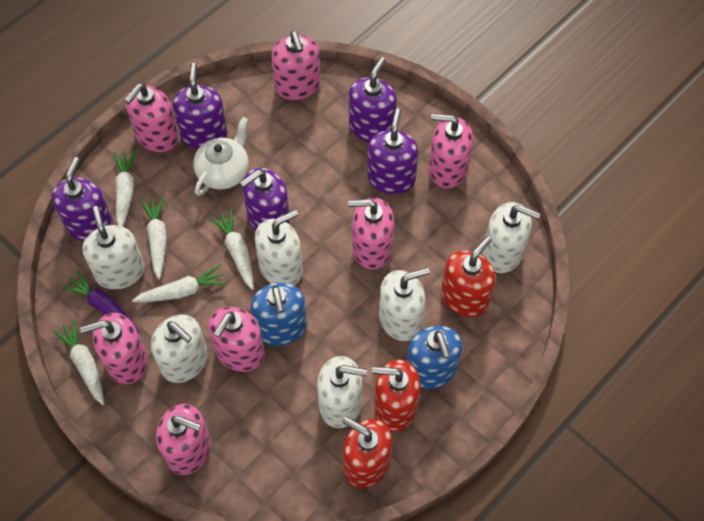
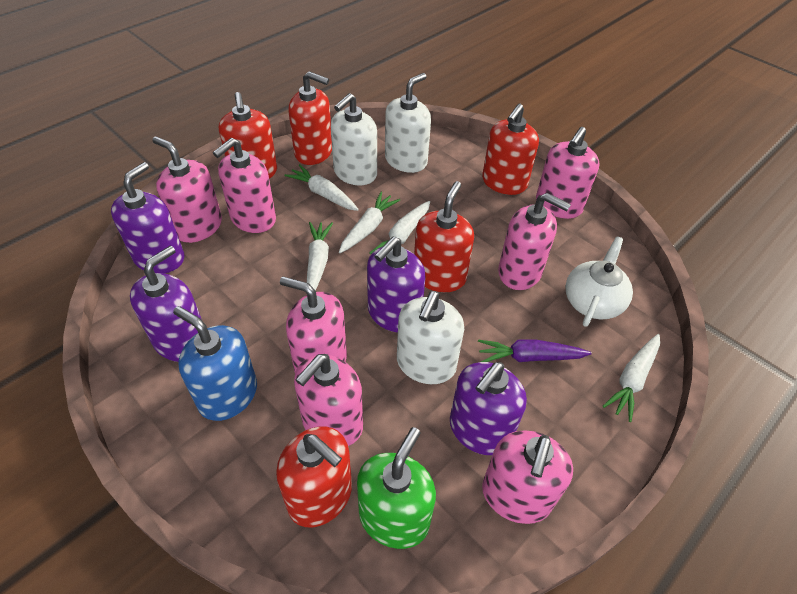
blue soap dispenser: [251,283,307,346] [407,326,462,389] = 2 -> [173,306,257,421] = 1
green soap dispenser: none = 0 -> [357,427,436,549] = 1
purple soap dispenser: [51,157,114,241] [173,63,228,149] [240,168,290,230] [349,57,397,142] [367,108,418,194] = 5 -> [111,162,184,273] [130,246,202,362] [367,237,425,333] [450,362,527,455] = 4
red soap dispenser: [343,417,393,488] [372,360,420,432] [441,236,496,317] = 3 -> [219,92,277,179] [276,426,352,527] [289,71,332,165] [414,181,474,292] [482,104,539,195] = 5
white soap dispenser: [82,206,145,289] [151,315,208,383] [255,210,303,285] [317,356,367,428] [379,267,430,341] [483,202,541,273] = 6 -> [331,93,377,185] [385,73,431,173] [397,291,464,384] = 3

